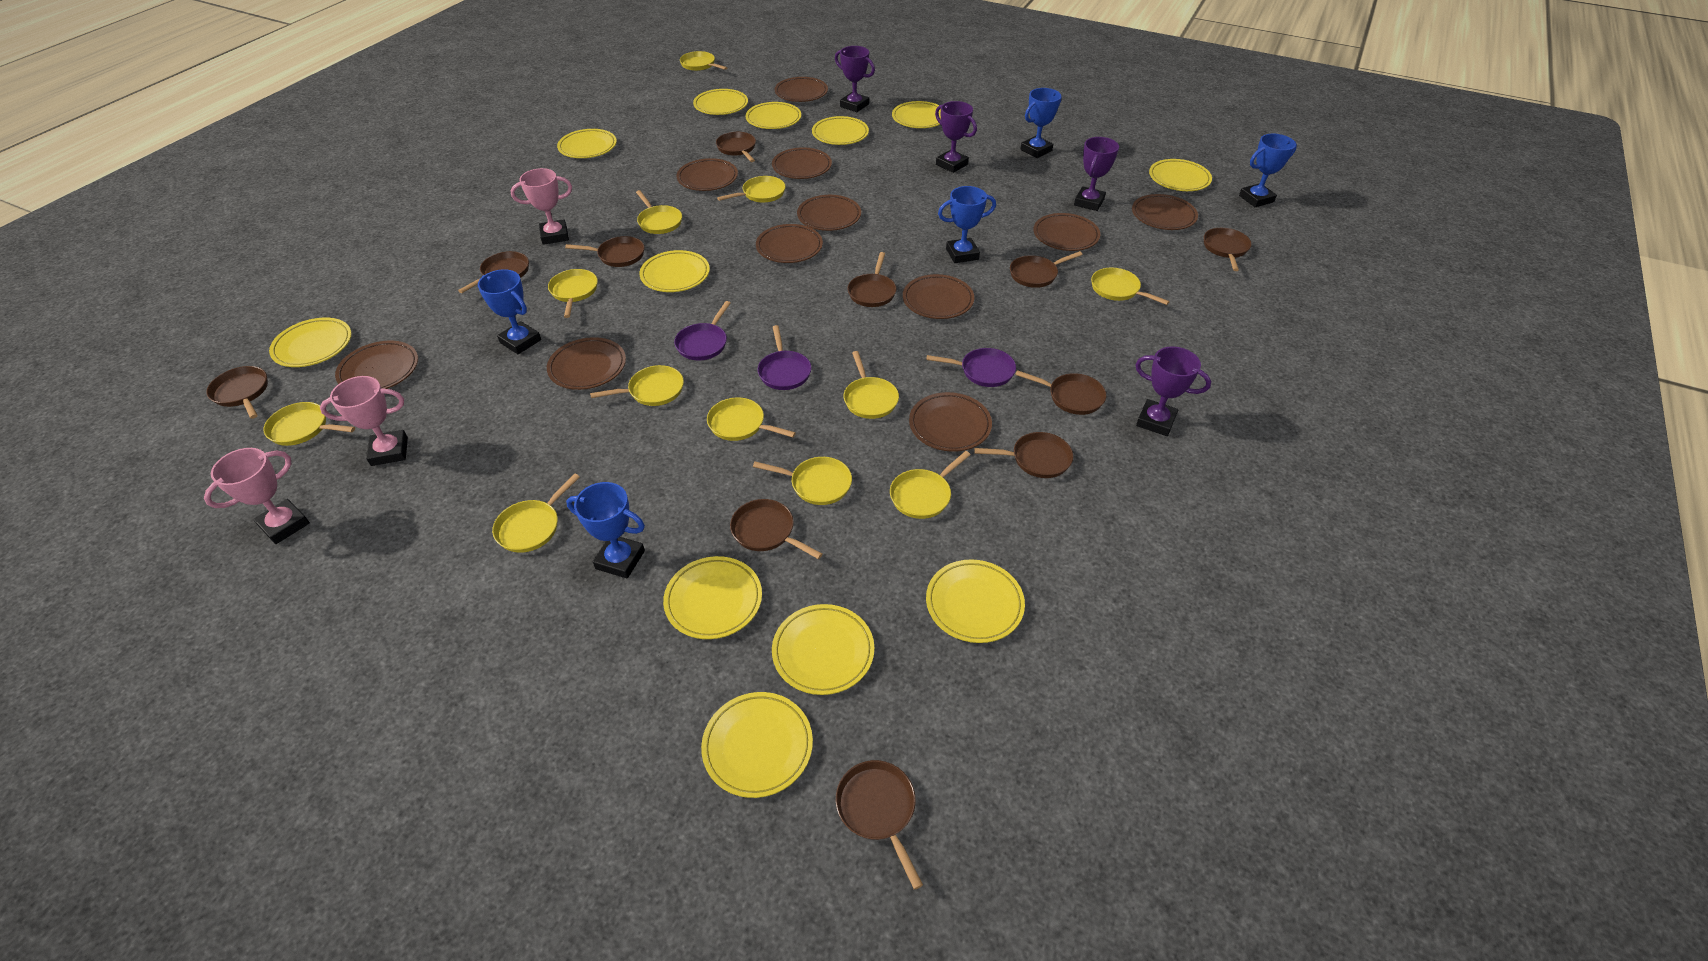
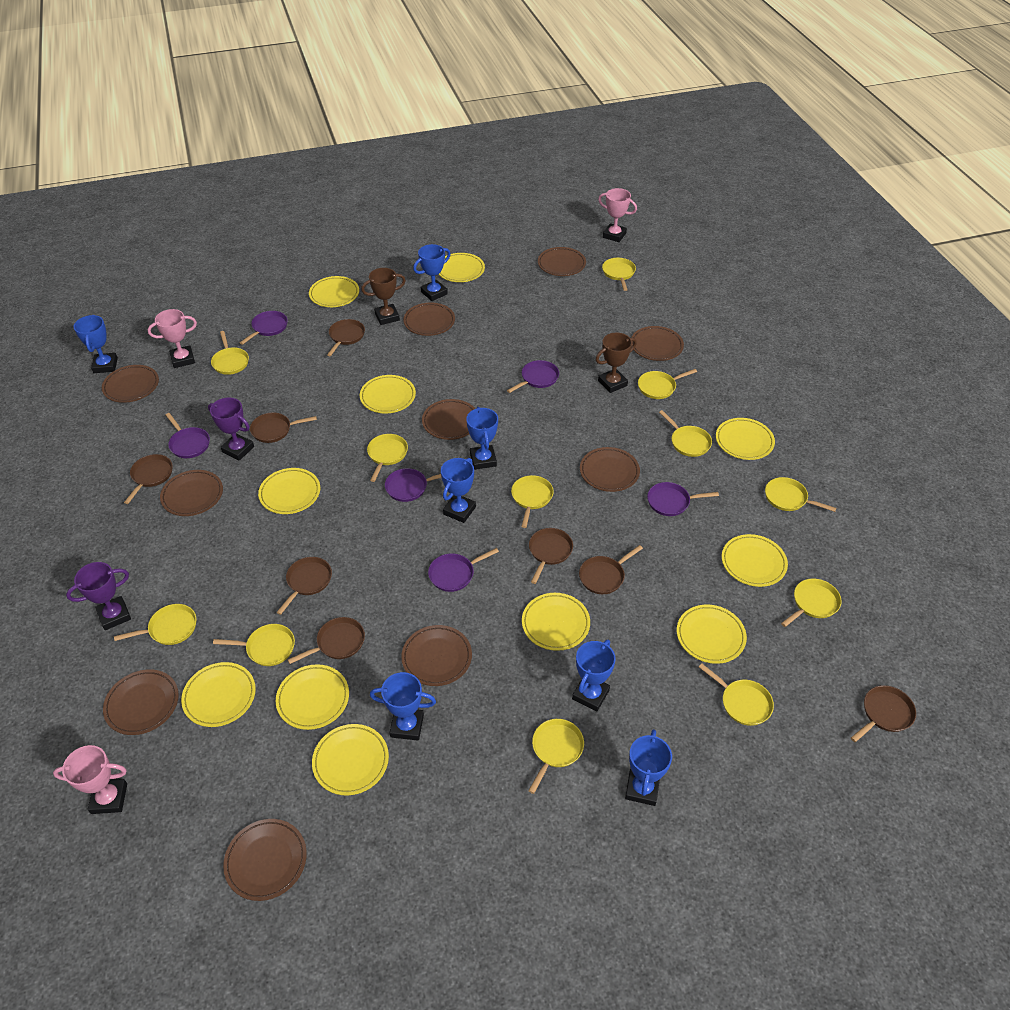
blue trophy: [478,269,541,354] [566,482,645,578] [938,186,996,263] [1020,88,1062,158] [1239,134,1297,207] = 5 -> [74,315,118,373] [370,672,436,741] [413,244,451,301] [441,458,476,523] [466,407,498,470] [572,639,616,712] [625,729,672,806] = 7
brown pan: [206,366,268,419] [458,251,529,293] [565,236,645,267] [716,132,756,162] [730,499,823,559] [836,760,923,890] [847,252,896,307] [974,432,1073,478] [1010,251,1083,288] [1015,370,1106,415] [1204,228,1252,271] = 11 -> [124,454,173,504] [250,412,317,443] [276,557,332,615] [288,617,365,664] [327,319,365,356] [529,528,573,584] [579,545,643,594] [851,685,916,742] = 8
brown plate: [335,341,418,389] [547,337,626,390] [677,158,738,191] [756,224,823,263] [772,147,832,179] [775,77,828,102] [797,195,861,231] [903,274,974,319] [909,392,992,452] [1033,213,1100,251] [1132,194,1198,230] = 11 -> [102,365,159,403] [103,670,179,735] [160,470,223,516] [223,819,307,901] [401,625,472,686] [403,303,455,336] [422,399,475,440] [538,247,586,276] [580,447,640,492] [631,326,684,361] = 10
brown trophy: none = 0 -> [361,268,406,325] [596,333,637,393] = 2
purple pan: [674,301,731,360] [758,325,811,390] [926,348,1016,387] = 3 -> [166,413,210,458] [240,311,288,345] [385,468,442,502] [428,548,499,592] [507,360,559,393] [647,482,719,516] = 6
purple trophy: [835,46,875,112] [935,101,977,173] [1074,137,1119,211] [1135,346,1211,436] = 4 -> [66,562,131,630] [208,398,254,461] = 2
yellow plate: [269,318,351,367] [557,129,617,158] [639,250,710,292] [663,556,762,639] [693,89,748,115] [701,692,813,798] [746,102,801,129] [772,604,874,695] [812,116,869,145] [892,101,941,128] [926,559,1025,643] [1149,159,1212,191] = 12 -> [181,662,256,727] [258,468,320,514] [276,664,349,730] [309,276,359,307] [312,724,389,795] [360,375,416,413] [438,253,485,282] [522,593,590,651] [677,605,747,664] [716,418,775,460] [722,534,788,587] = 11

